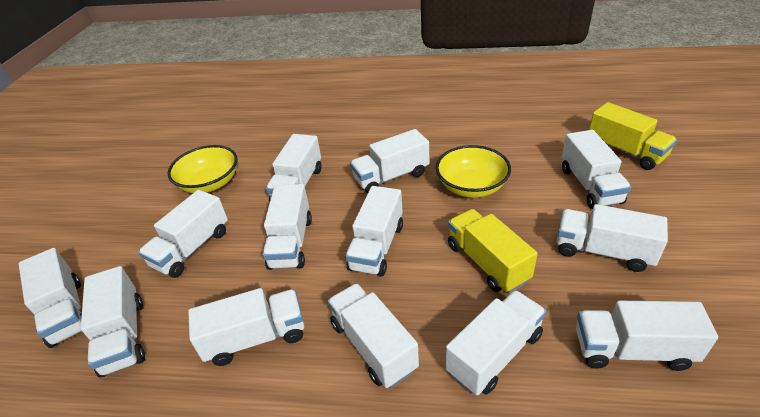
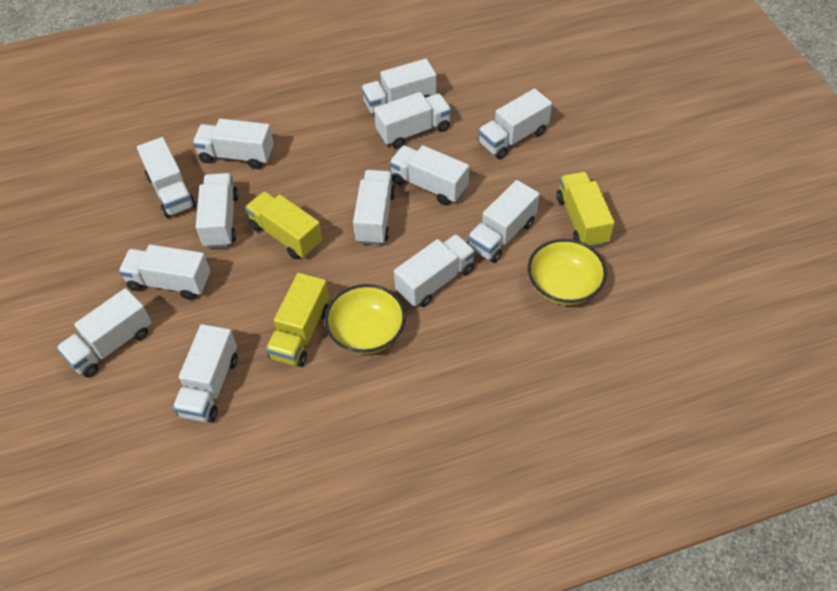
yellow truck: [448,209,538,293] [589,102,677,170] = 2 -> [245,191,323,259] [266,273,329,367] [557,172,615,247] = 3

